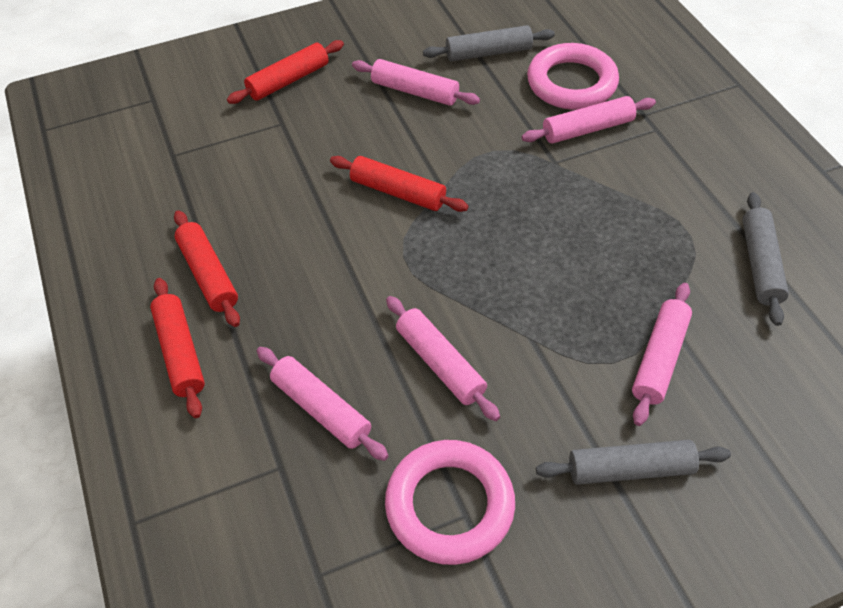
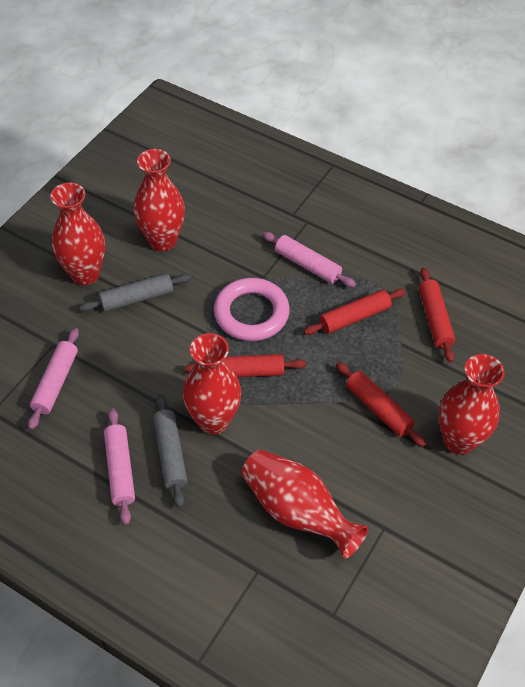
grey rolling pin: [423,25,555,62] [536,440,731,485] [742,192,789,326] = 3 -> [80,273,191,312] [153,394,187,508] = 2
pink ring: [385,440,515,565] [527,43,619,110] = 2 -> [214,278,290,341] = 1
pink rolling pin: [257,347,388,461] [352,59,480,106] [386,296,500,421] [522,96,656,144] [632,283,692,426] = 5 -> [28,328,79,430] [104,409,135,525] [262,232,356,287] = 3
red vase: none = 0 -> [51,182,105,285] [134,149,185,251] [182,333,241,435] [241,450,368,559] [439,354,505,455] = 5

